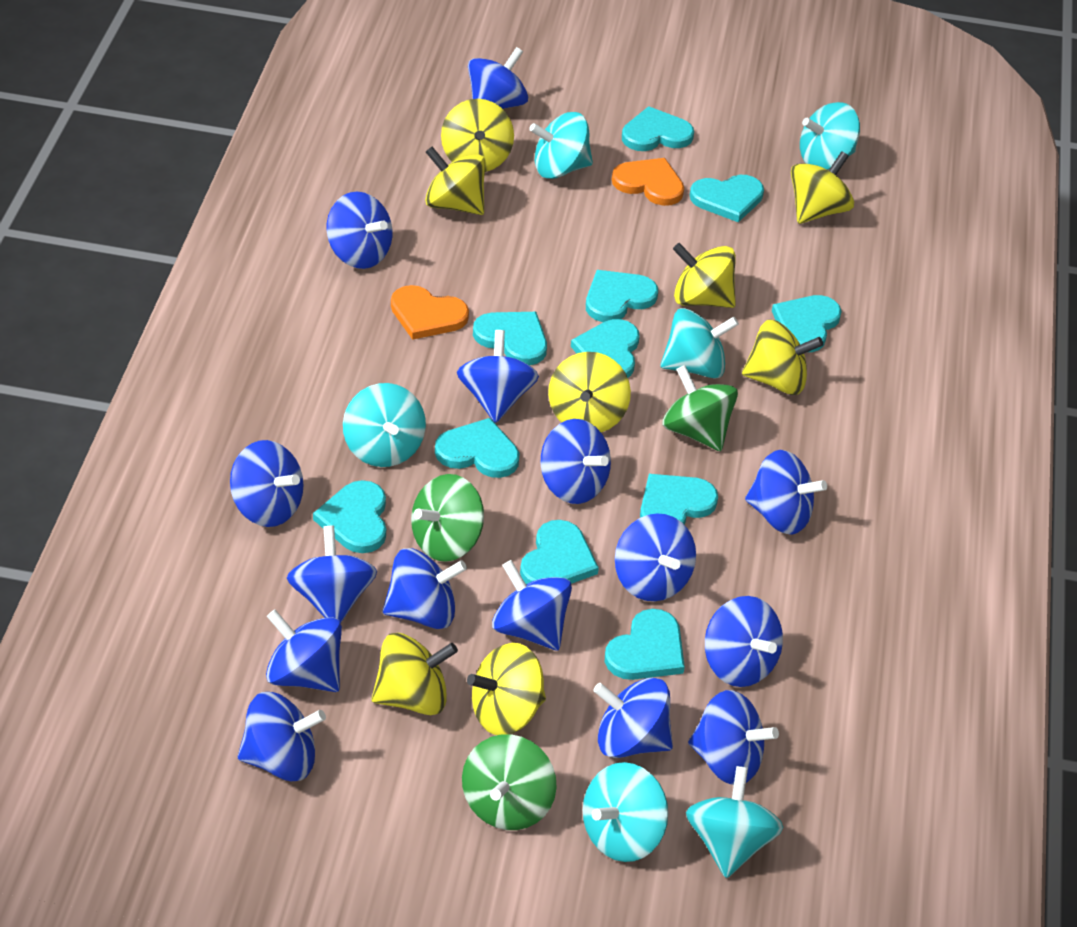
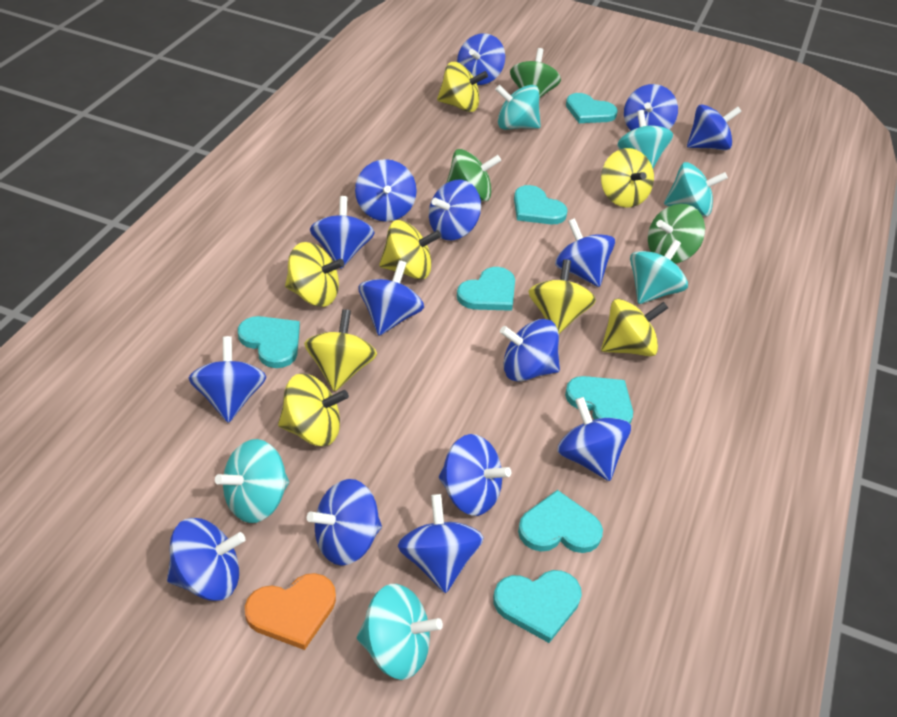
orange heart: [391,285,469,340] [612,158,684,206] = 2 -> [245,573,336,650] = 1
turquoise heart: [313,480,386,553] [435,418,520,478] [473,312,547,366] [520,520,599,584] [571,319,640,378] [586,270,658,322] [605,609,685,680] [622,106,694,151] [640,474,718,525] [690,175,764,222] [772,295,842,352] = 11 -> [238,316,300,368] [457,267,515,311] [493,570,582,643] [514,185,568,224] [518,490,603,553] [565,376,633,423] [566,93,618,123] = 7

